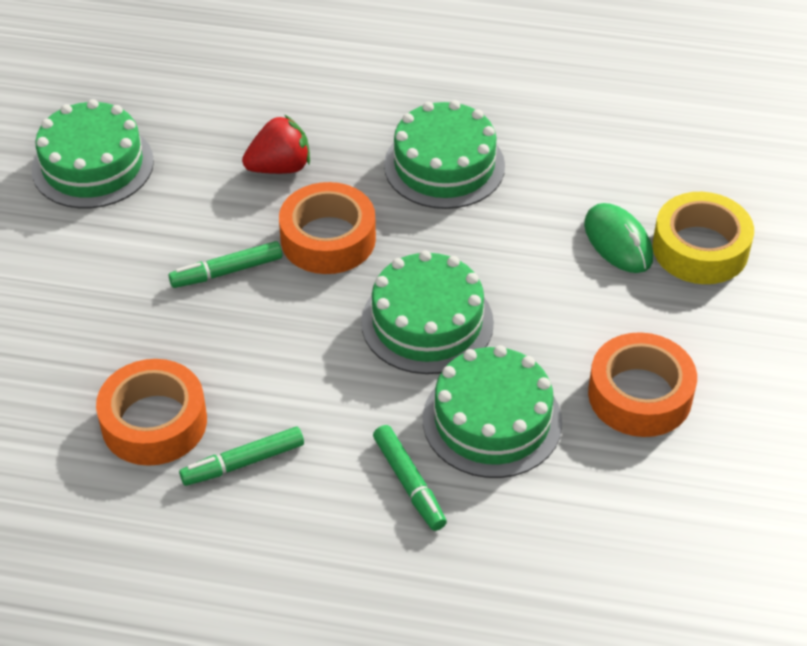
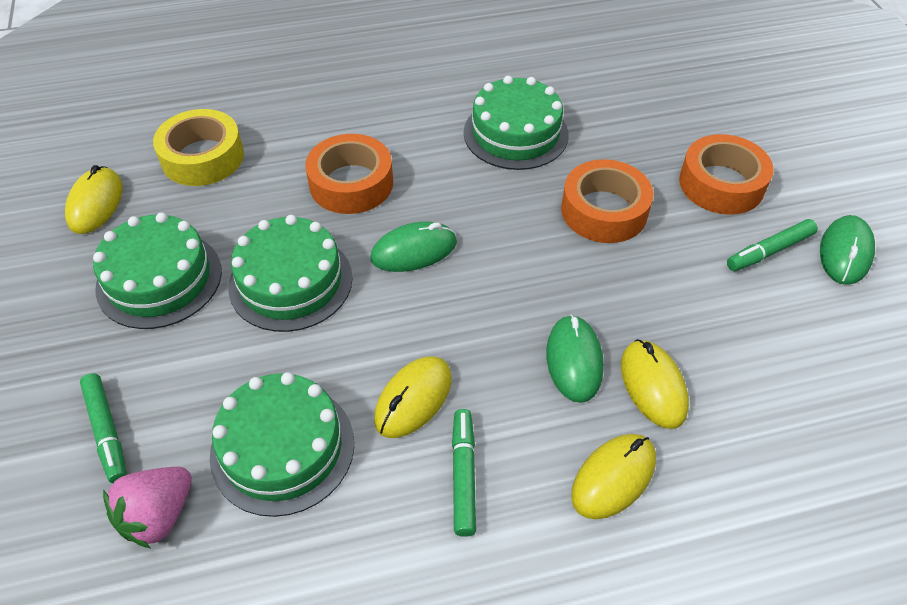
green mouse: [584,203,653,273] = 1 -> [370,221,457,272] [546,314,604,403] [820,215,875,285] = 3
pink strawberry: none = 0 -> [103,467,192,548] = 1
red strawberry: [242,114,310,174] = 1 -> none = 0
yellow mouse: none = 0 -> [65,165,123,234] [374,356,452,438] [571,434,656,519] [621,339,689,429] = 4

